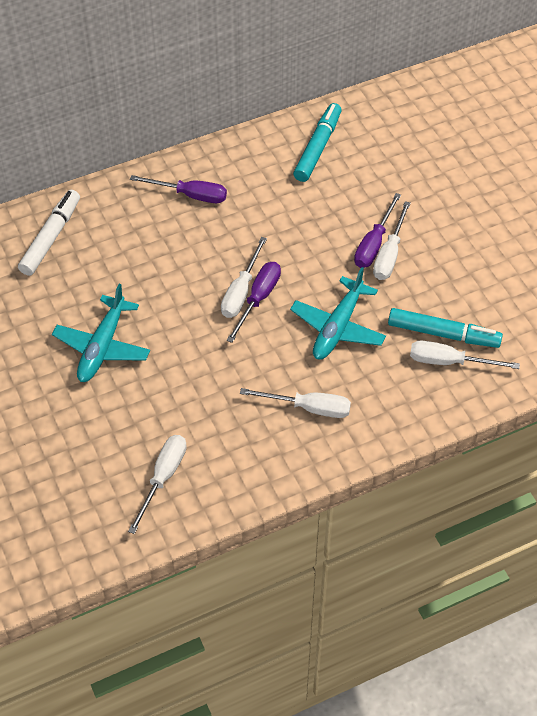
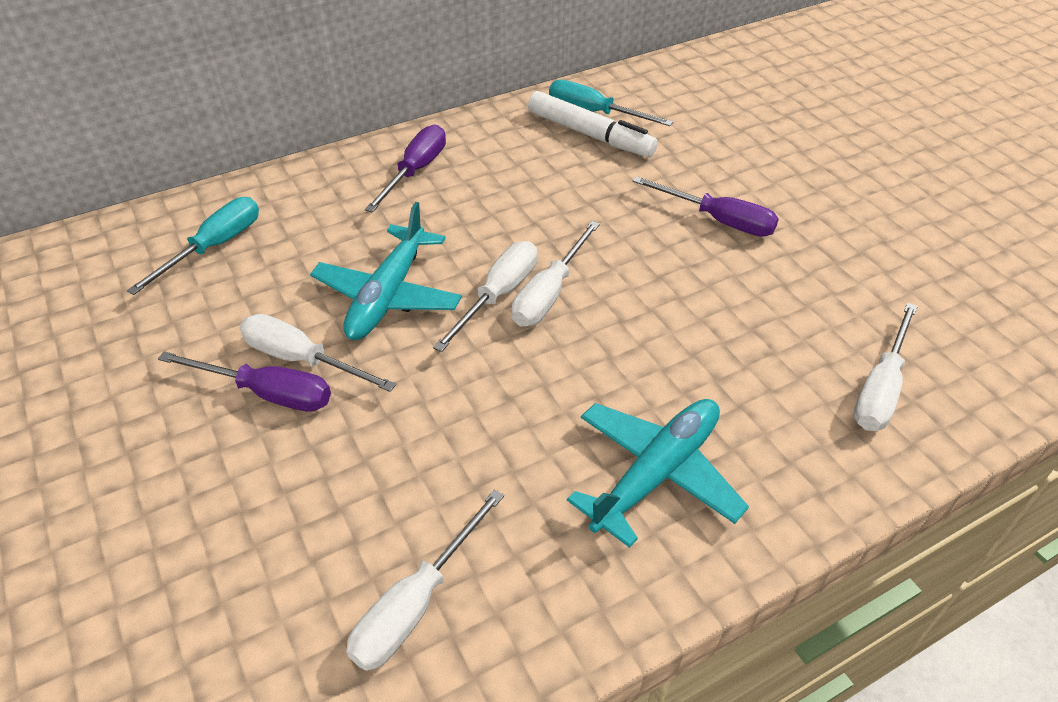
turquoise marker: [293,103,342,182] [388,308,503,348] = 2 -> none = 0
turquoise screwdriver: none = 0 -> [127,197,259,295] [549,80,673,126] = 2

